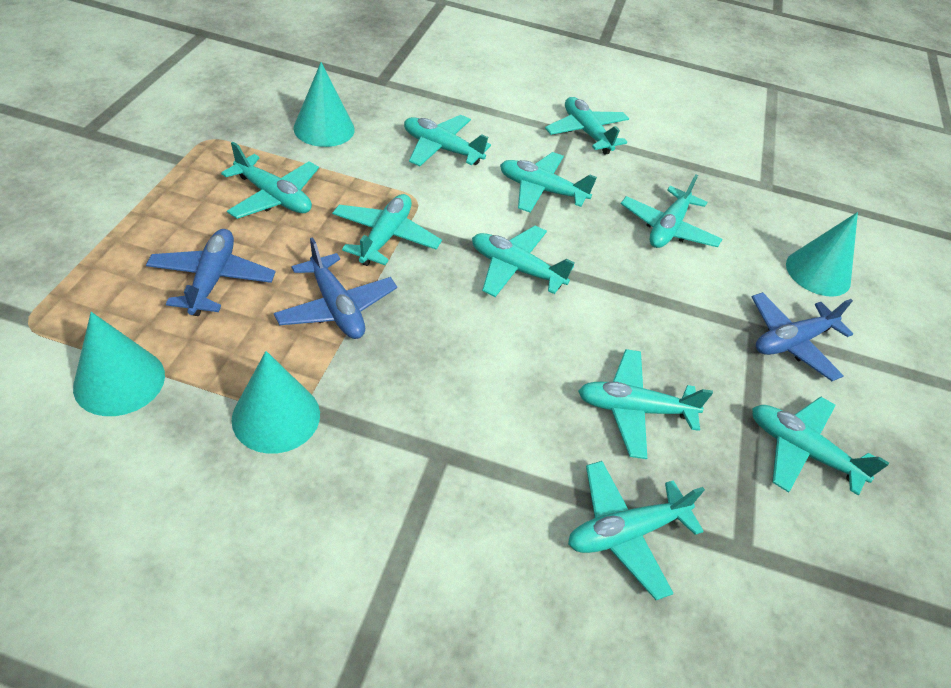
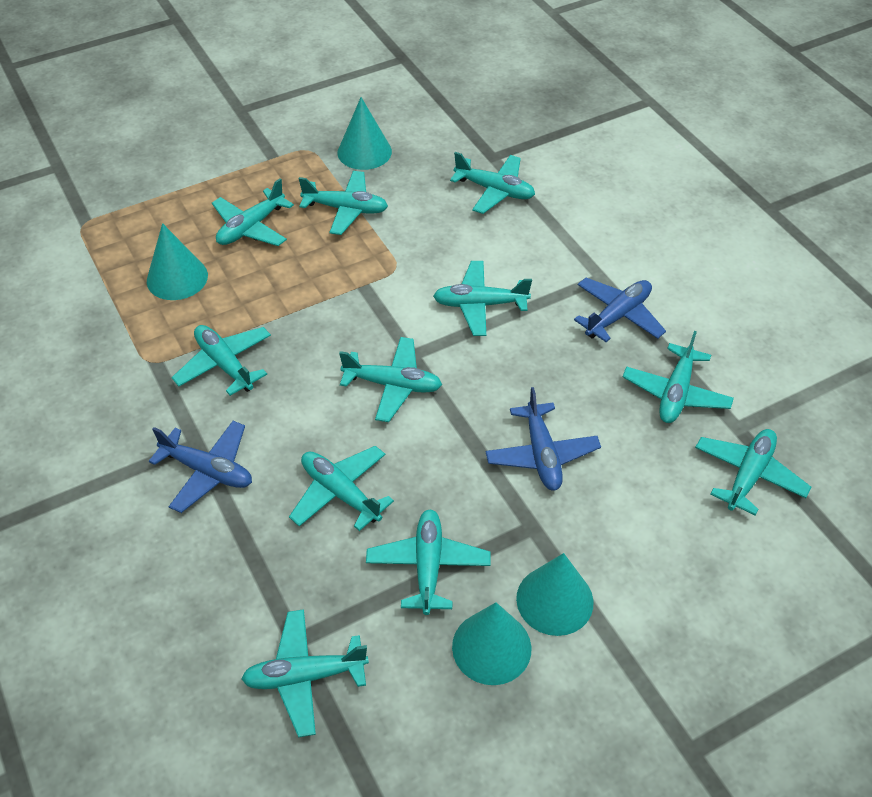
turquoise plane: [221,142,319,219] [332,194,442,266] [404,115,491,166] [472,226,575,297] [500,152,597,213] [545,97,629,155] [568,461,705,600] [578,349,713,459] [621,175,722,248] [752,397,889,495] = 10 -> [171,325,271,396] [212,178,294,246] [242,609,369,737] [289,446,394,531] [299,171,388,235] [339,337,442,422] [366,510,491,615] [433,261,532,336] [450,152,535,214] [623,331,734,423] [695,429,811,515] = 11

